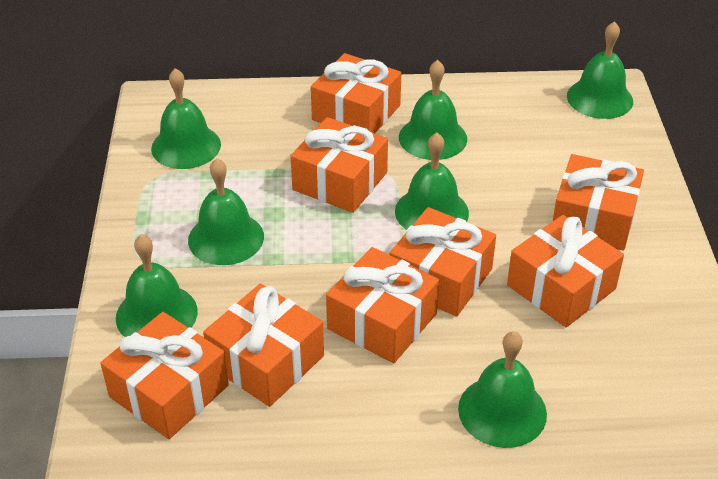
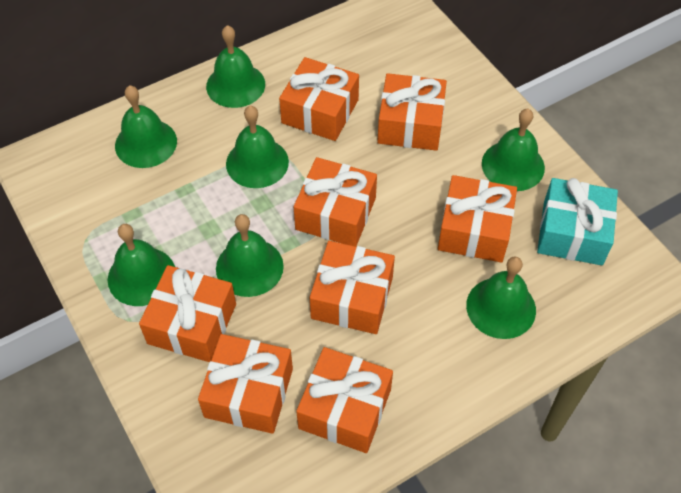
turquoise gift: none = 0 -> [537,178,618,265] = 1

